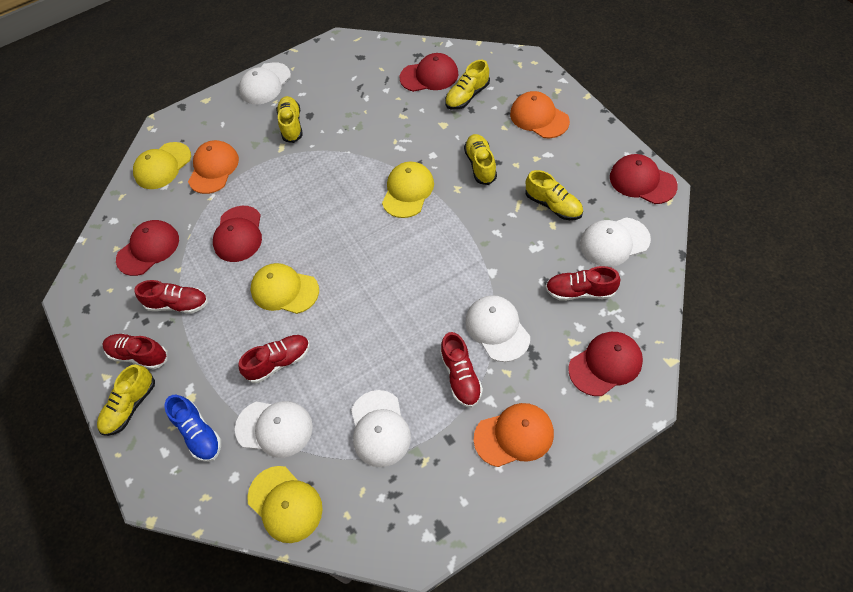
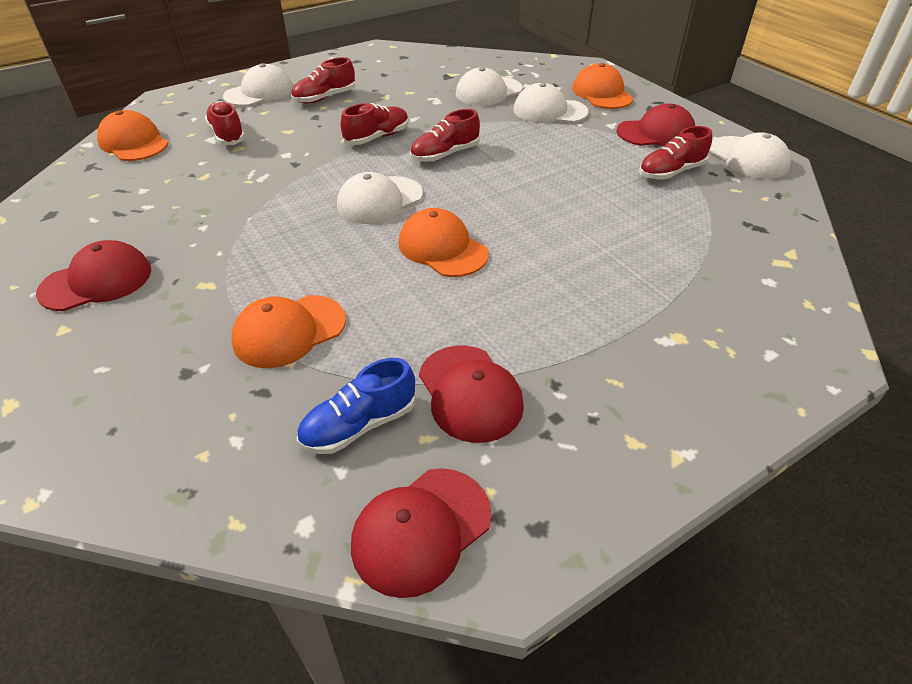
orange cap: [188,140,239,194] [474,403,554,467] [510,91,570,138] = 3 -> [97,110,168,161] [231,295,346,368] [399,208,489,277] [572,63,633,109] = 4
red cap: [116,220,179,276] [213,206,262,262] [400,53,458,92] [569,332,643,396] [610,154,678,204] = 5 -> [36,240,151,311] [351,468,491,598] [419,345,524,443] [616,103,695,146] = 4
yellow cap: [133,142,191,189] [247,466,323,543] [251,263,319,314] [382,162,434,218] = 4 -> none = 0
yellow shoe: [97,365,155,436] [276,96,303,143] [445,60,490,110] [464,134,497,185] [525,170,583,220] = 5 -> none = 0

